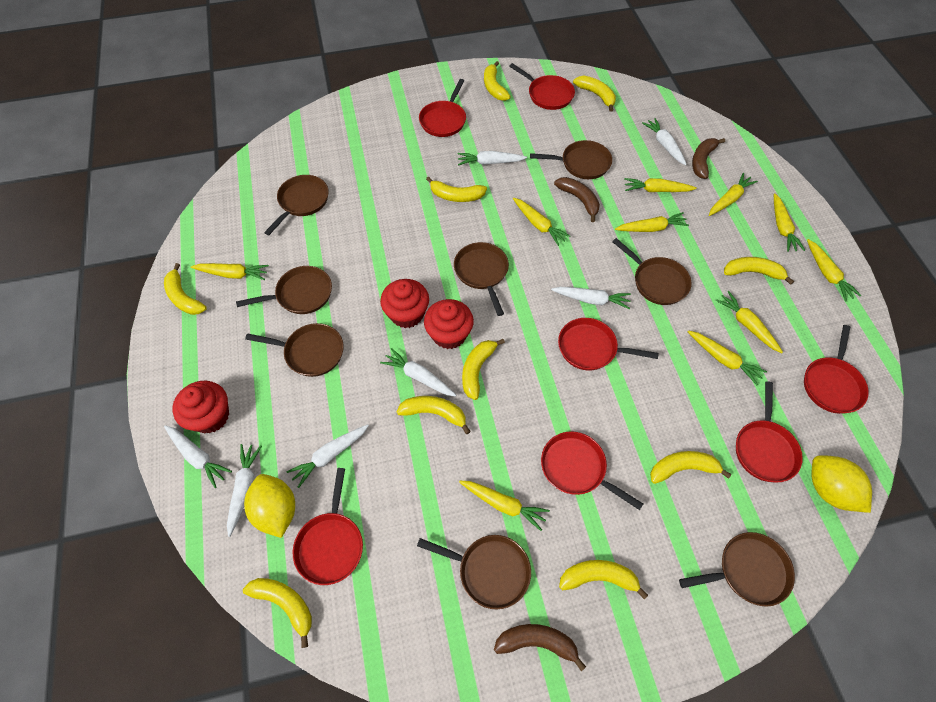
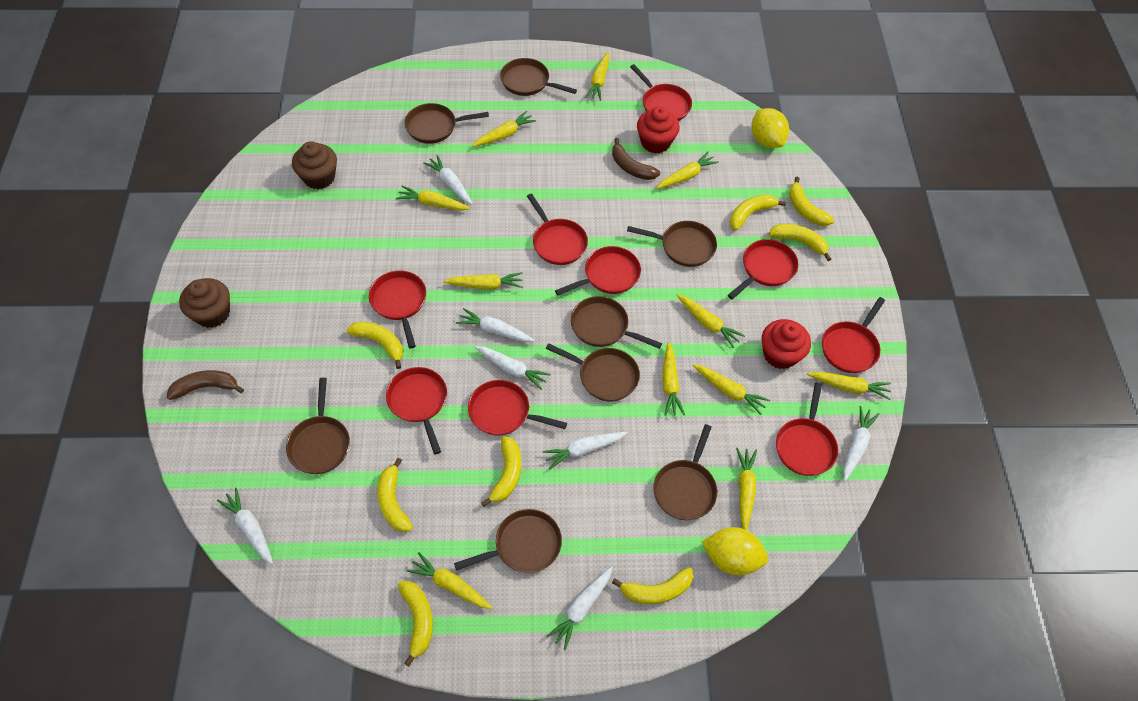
brown banana: [494,624,586,671] [554,177,600,222] [692,138,725,179] = 3 -> [167,370,244,400] [612,138,660,180] = 2
brown cupcake: none = 0 -> [179,278,230,328] [292,141,337,189] = 2
red cupcake: [172,381,229,433] [380,279,429,328] [424,299,474,349] = 3 -> [637,106,680,154] [761,319,811,369] = 2
red pan: [293,468,363,585] [419,79,466,137] [509,63,575,110] [541,431,643,510] [558,318,659,370] [736,381,803,483] [804,325,869,414] = 7 -> [369,271,426,348] [386,367,447,454] [468,380,567,436] [527,193,588,265] [555,246,641,295] [630,64,692,121] [728,239,798,299] [776,382,838,476] [822,297,885,373] = 9
yellow banana: [164,263,207,315] [243,578,312,648] [396,396,471,434] [426,176,487,202] [462,339,505,400] [484,61,511,101] [559,560,648,599] [573,76,616,112] [650,451,732,484] [724,257,794,285] = 10 -> [346,322,403,369] [377,458,413,532] [398,581,433,667] [481,436,521,507] [612,567,693,604] [730,194,786,230] [768,224,831,261] [789,177,834,226] = 8
yellow carrot: [191,263,269,280] [459,481,550,531] [513,198,571,246] [615,212,689,232] [624,178,697,192] [688,330,767,385] [709,173,758,216] [715,291,783,353] [774,193,805,252] [807,239,862,302] = 10 -> [396,186,470,211] [406,552,493,609] [443,272,523,289] [472,111,536,147] [585,52,610,101] [656,152,719,189] [662,342,685,416] [677,294,745,348] [692,364,770,415] [736,448,757,530] [807,372,891,400] = 11

